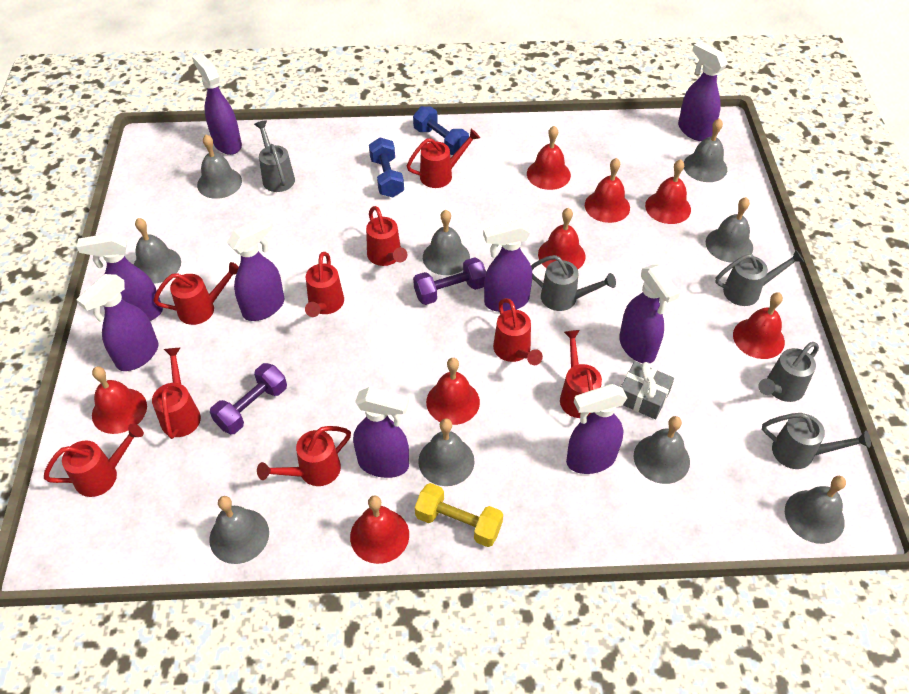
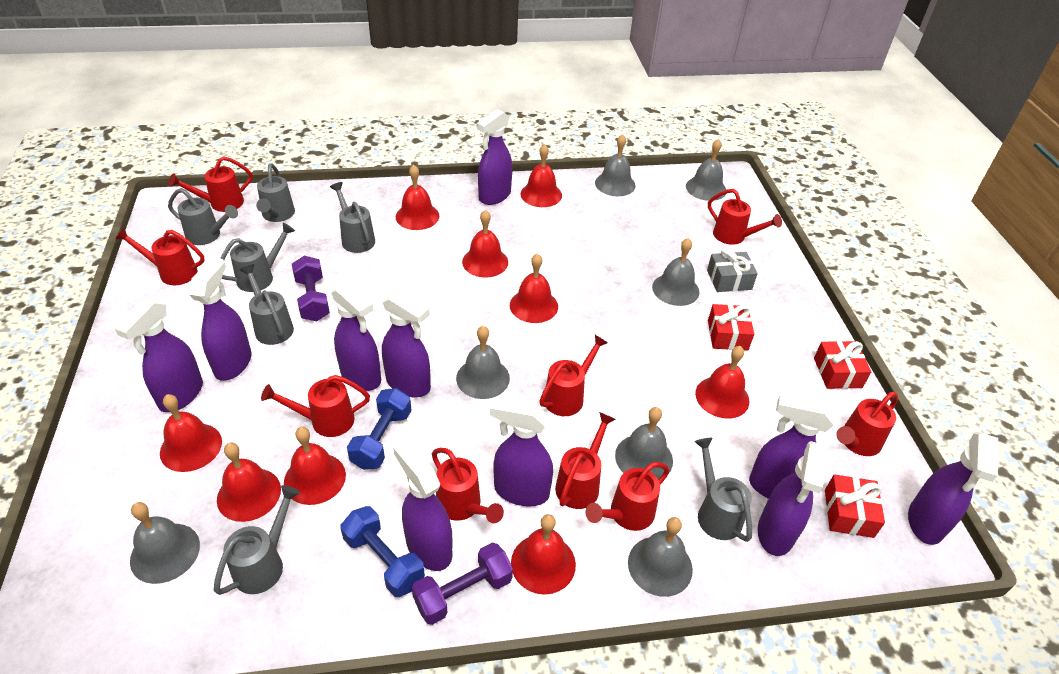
grey bell: [133,218,181,284] [197,135,242,199] [209,496,269,564] [418,418,474,486] [423,210,470,275] [634,416,690,484] [684,118,727,182] [706,197,753,263] [785,476,846,544] = 9 -> [130,502,200,584] [456,326,510,399] [595,134,636,196] [615,407,673,479] [628,517,693,597] [652,238,700,306] [686,139,726,201] = 7
grey watering can: [254,120,295,192] [531,255,616,311] [715,249,804,306] [758,342,819,402] [762,413,871,469] = 5 -> [168,188,238,245] [214,485,300,595] [220,223,295,292] [240,264,294,345] [256,163,295,222] [330,182,375,253] [694,438,752,542] = 7
purple spray bottle: [76,274,158,371] [77,233,163,321] [192,53,242,155] [227,217,285,321] [353,387,409,478] [483,220,533,312] [566,384,627,474] [619,265,680,363] [678,41,728,141] = 9 -> [115,299,203,412] [189,257,252,381] [331,282,381,391] [382,289,431,397] [393,440,452,571] [477,109,512,205] [490,398,553,507] [749,394,835,499] [758,441,829,556] [908,432,998,545] = 10
red bell: [92,367,147,434] [350,495,409,564] [426,358,480,425] [527,126,571,190] [538,208,586,269] [585,158,630,223] [645,159,691,224] [733,292,785,359] = 8 -> [160,394,222,472] [217,443,281,522] [284,427,346,505] [396,165,440,230] [462,210,508,278] [510,253,558,323] [511,514,576,595] [520,144,562,207] [695,346,749,419] = 9
red gift: none = 0 -> [708,304,754,351] [814,341,871,389] [825,474,885,538] = 3
yellow dumbbell: [415,483,503,547] = 1 -> none = 0

